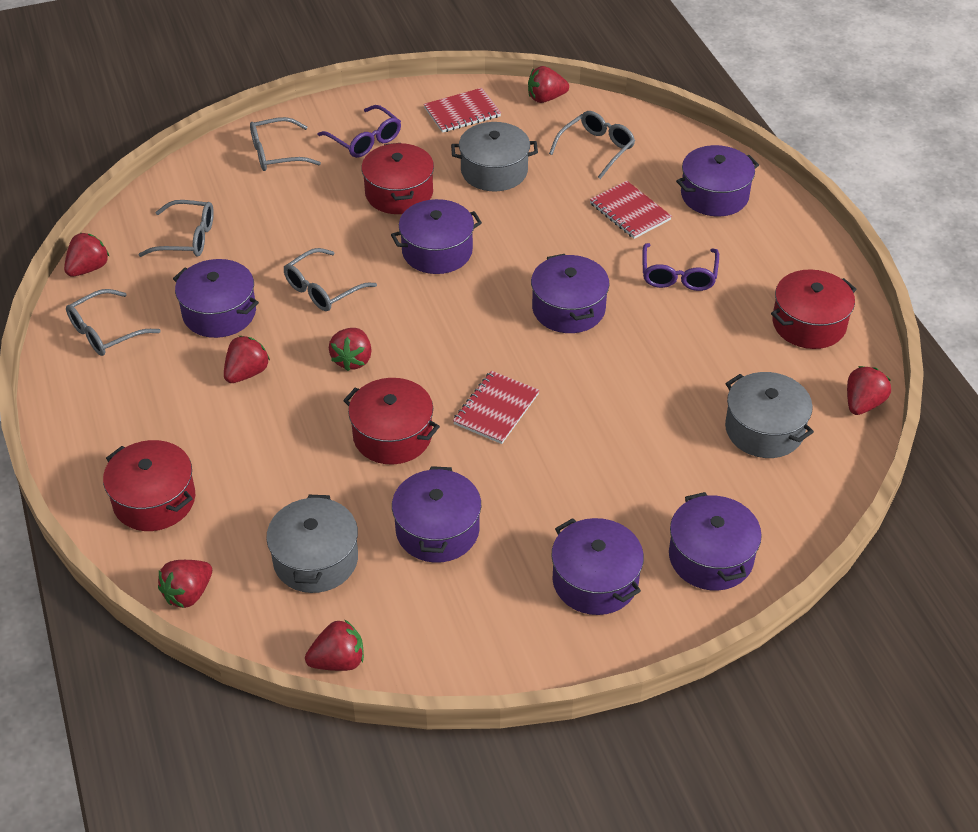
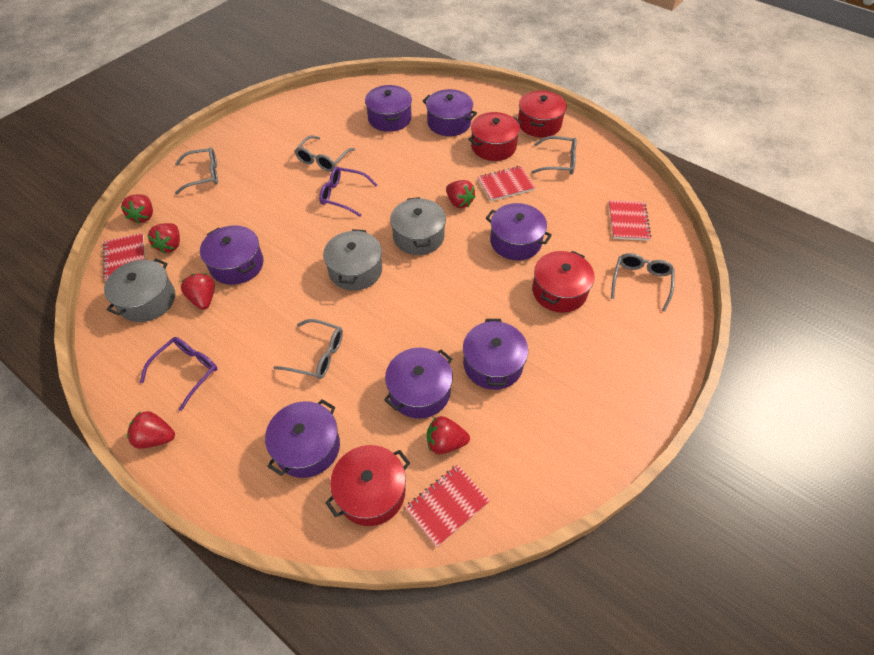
red notebook: [424,88,501,133] [453,371,540,444] [590,181,672,239] = 3 -> [103,233,145,280] [405,465,490,547] [478,166,535,201] [609,200,651,241] = 4
red strawberry: [64,233,110,277] [158,560,212,608] [224,336,270,383] [305,619,364,671] [329,328,371,371] [528,66,569,103] [847,366,891,415] = 7 -> [121,194,153,224] [127,411,175,449] [147,223,180,254] [181,273,215,310] [427,416,470,454] [446,180,476,208] = 6

